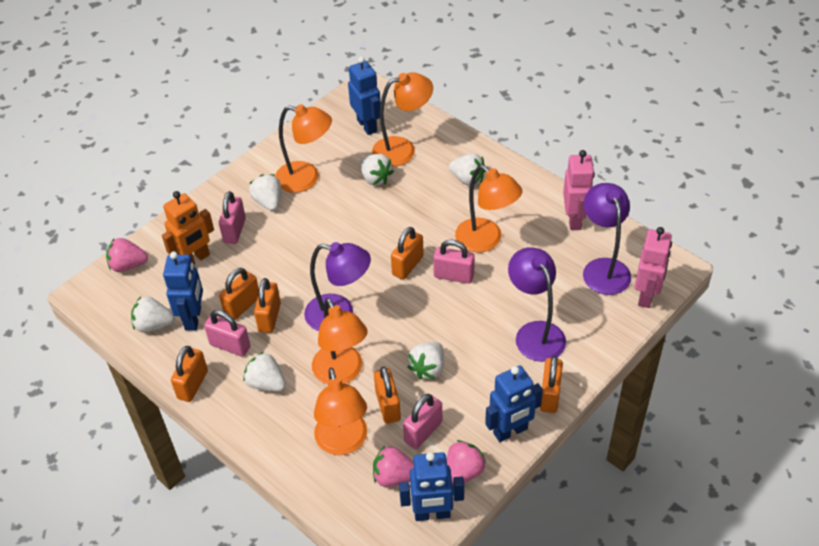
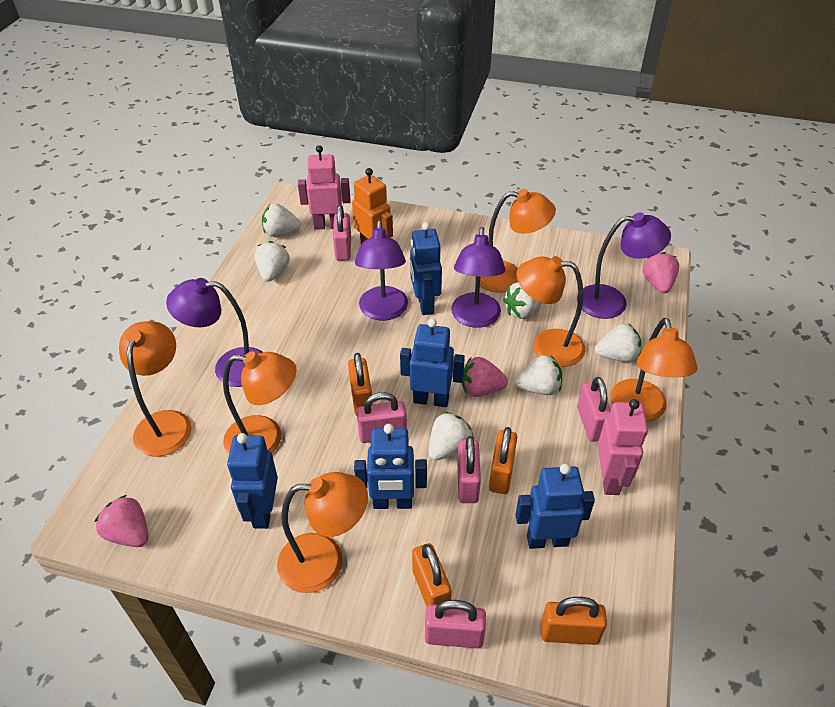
blue robot: [163,251,203,331] [348,56,381,135] [399,452,464,521] [485,365,543,442] = 4 -> [227,433,278,529] [354,424,427,509] [400,318,465,407] [410,222,442,315] [515,464,595,549] = 5
orange lamp: [275,104,332,193] [312,298,368,384] [314,368,367,455] [372,72,433,167] [455,165,522,253] = 5 -> [119,321,192,457] [223,351,296,454] [277,472,368,593] [475,189,556,293] [517,256,585,367] [610,318,697,422] = 6
orange padlock: [171,346,208,402] [219,268,259,320] [254,278,281,333] [374,366,401,424] [391,227,424,280] [540,356,563,413] = 6 -> [348,353,373,416] [412,543,452,606] [489,427,517,494] [541,597,607,645] = 4
pink padlock: [204,310,250,357] [219,191,246,244] [403,394,442,449] [433,240,475,284] = 4 -> [333,205,351,261] [356,392,407,443] [425,600,486,648] [457,436,481,503] [577,377,611,442] = 5
purple lamp: [304,242,371,331] [508,247,566,362] [583,183,631,295] = 3 -> [166,278,263,387] [355,220,408,321] [451,227,505,328] [577,212,671,319] = 4

